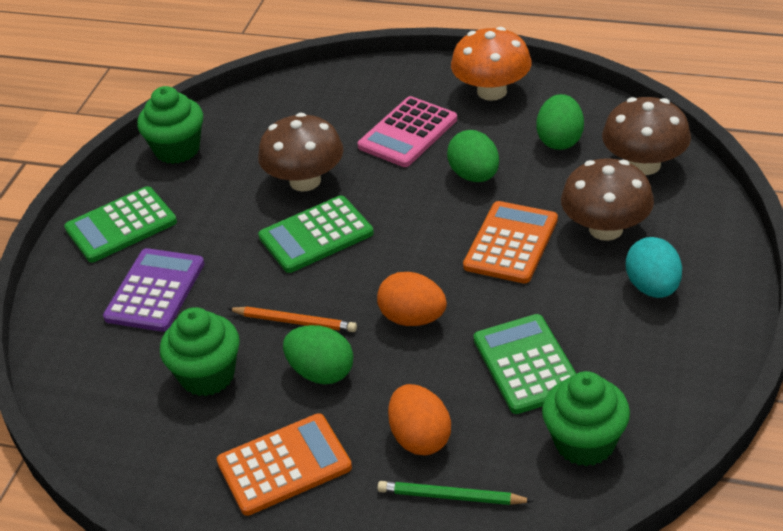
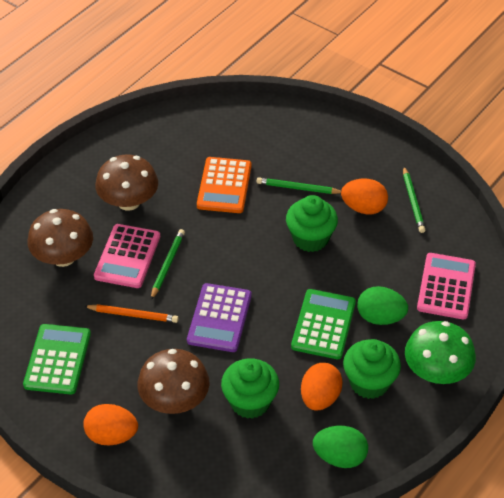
green calculator: [64,186,177,263] [258,195,374,273] [473,314,576,414] = 3 -> [23,324,91,395] [291,289,356,359] = 2
green egg: [283,325,353,384] [447,130,499,182] [536,94,584,150] = 3 -> [313,426,368,468] [357,286,408,325] = 2
green mushroom: none = 0 -> [405,321,476,384] = 1
green pencil: [378,481,533,505] = 1 -> [151,229,185,300] [257,177,341,194] [403,166,425,233] = 3
orange calculator: [217,413,352,516] [463,201,558,283] = 2 -> [197,157,252,213] = 1
orange egg: [377,272,447,326] [388,384,451,455] = 2 -> [83,404,138,445] [301,363,343,410] [341,178,388,214] = 3
orange mushroom: [451,27,532,101] = 1 -> none = 0
pink calculator: [357,96,457,167] = 1 -> [94,224,160,288] [417,253,476,319] = 2
turquoise egg: [626,237,682,298] = 1 -> none = 0

